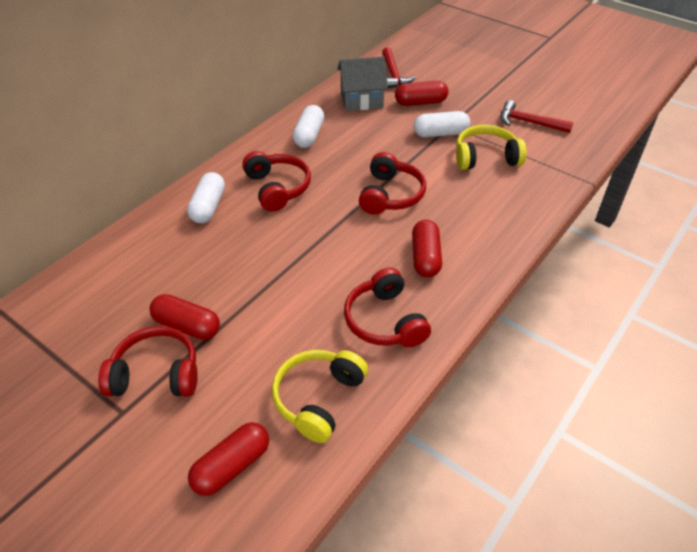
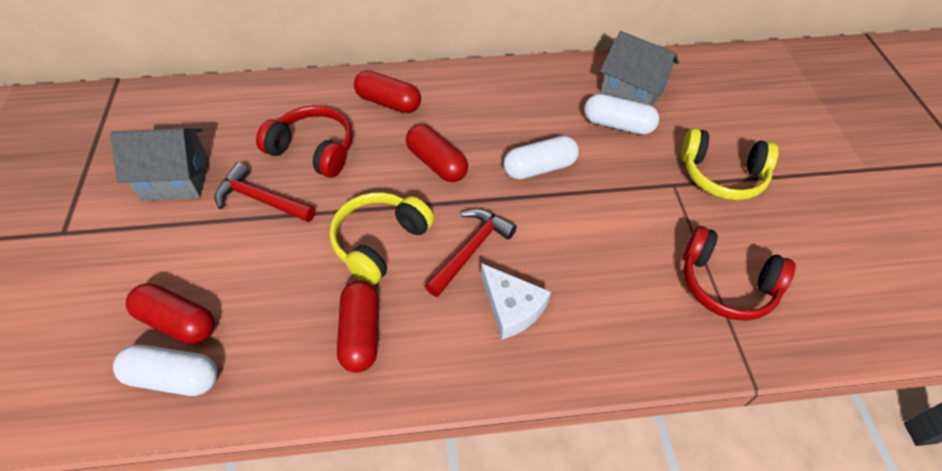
grey house: [338,57,388,111] = 1 -> [110,128,209,201] [600,31,679,106] = 2
red headphones: [98,326,198,397] [242,151,311,212] [344,268,431,347] [359,152,426,215] = 4 -> [256,105,353,178] [683,226,796,321] = 2
white cheese: none = 0 -> [481,263,551,340] = 1

